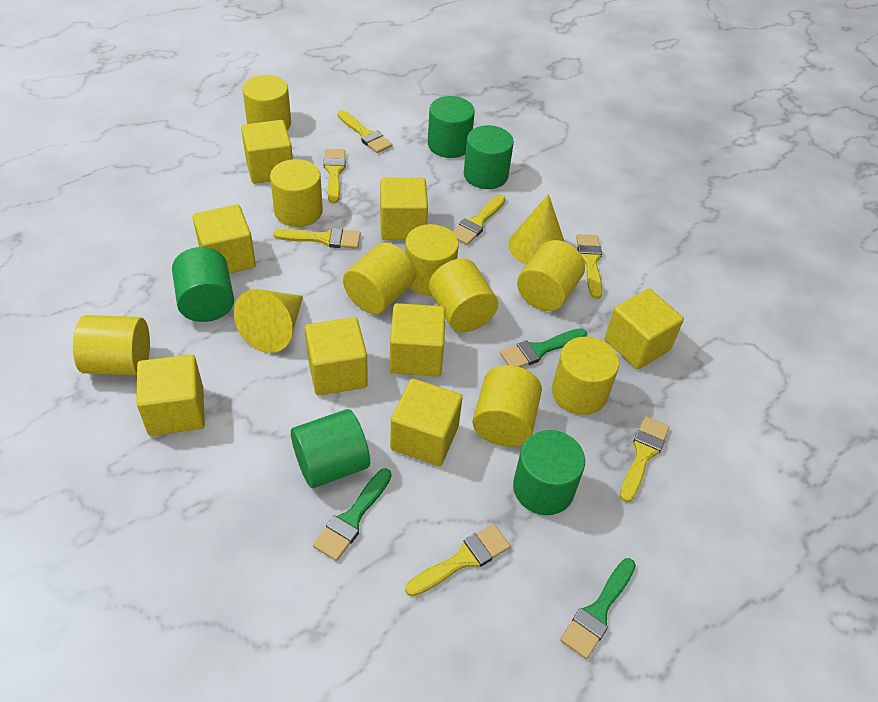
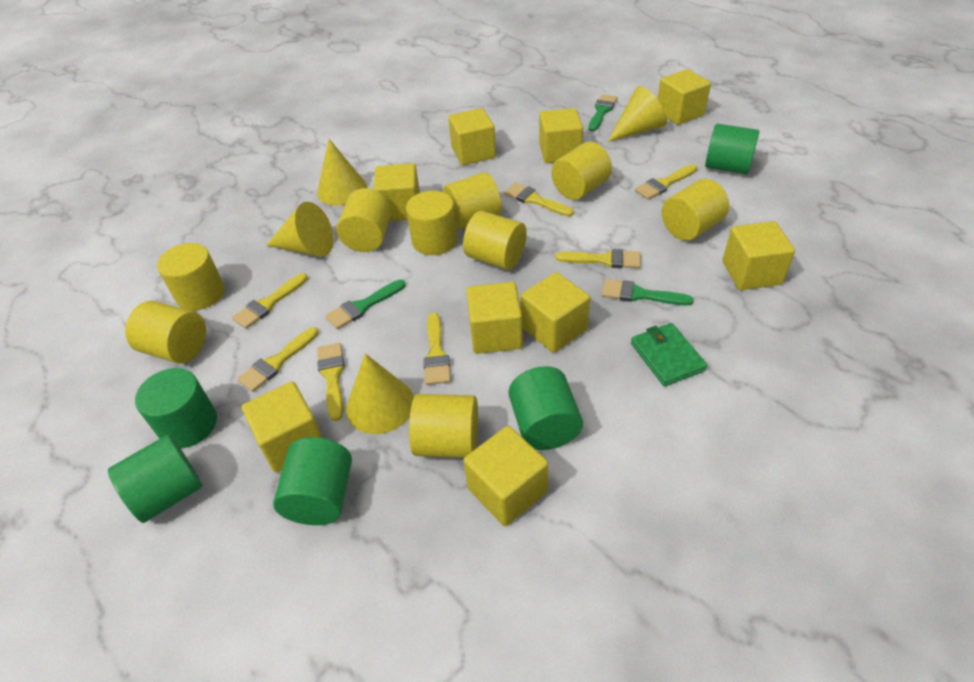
green wallet: none = 0 -> [631,323,707,387] = 1
yellow cone: [234,289,303,353] [508,194,565,265] = 2 -> [266,202,334,257] [317,139,367,205] [346,354,414,434] [608,86,667,142] = 4
yellow cube: [136,355,205,436] [193,205,256,274] [241,120,293,184] [305,317,368,396] [380,178,428,240] [390,303,446,377] [390,379,463,466] [605,289,684,369] = 8 -> [242,382,323,473] [373,163,420,221] [448,108,496,165] [464,426,548,526] [466,282,523,354] [521,272,590,353] [539,108,583,163] [658,69,711,125] [722,221,795,290] = 9

